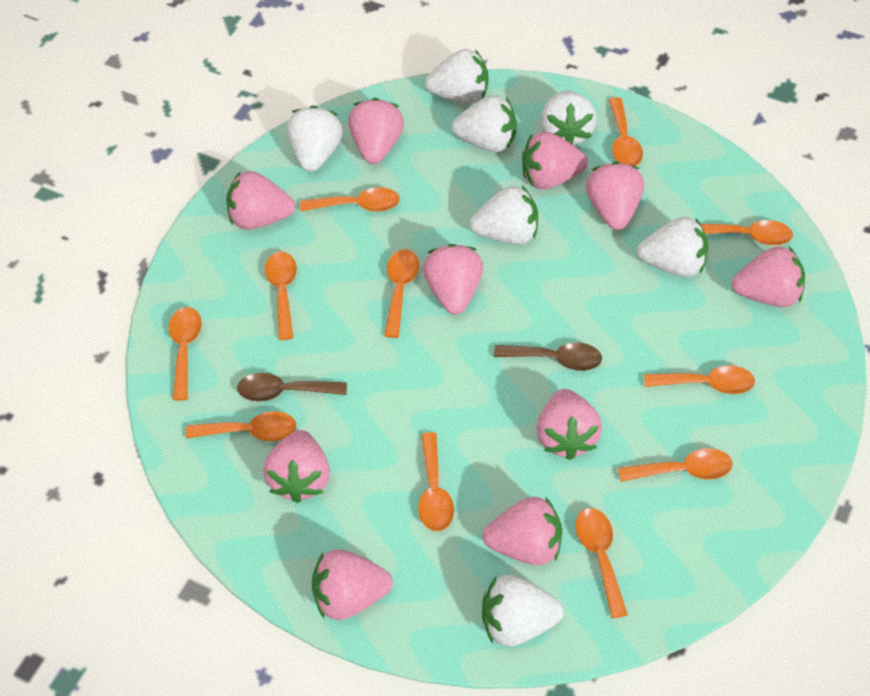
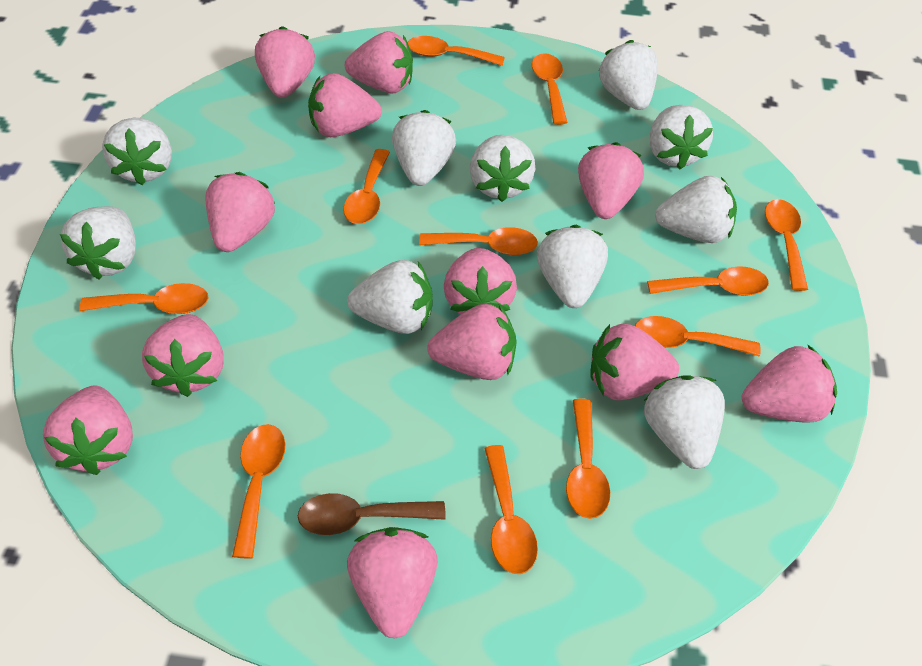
brown spoon: [237,373,347,401] [494,342,602,371] = 2 -> [298,493,446,535] = 1
pink strawberry: [226,171,295,230] [263,430,330,503] [312,550,393,620] [348,98,404,164] [423,244,483,315] [483,497,562,565] [522,132,588,189] [537,389,602,460] [586,162,644,230] [732,246,805,307] = 10 -> [43,386,133,475] [142,314,224,397] [205,172,275,252] [255,26,315,98] [308,73,382,137] [345,31,413,93] [347,527,438,638] [427,304,517,380] [444,248,517,314] [578,142,644,219] [590,323,679,401] [742,344,837,423] = 12
white strawberry: [287,105,343,172] [425,49,488,104] [452,95,516,152] [470,186,538,244] [482,575,563,646] [540,90,597,145] [637,217,709,277] = 7 -> [60,206,136,280] [102,118,172,185] [347,260,433,334] [392,110,456,186] [470,135,535,202] [537,225,608,308] [599,40,658,110] [644,375,725,469] [650,105,713,170] [655,176,737,243] = 10

